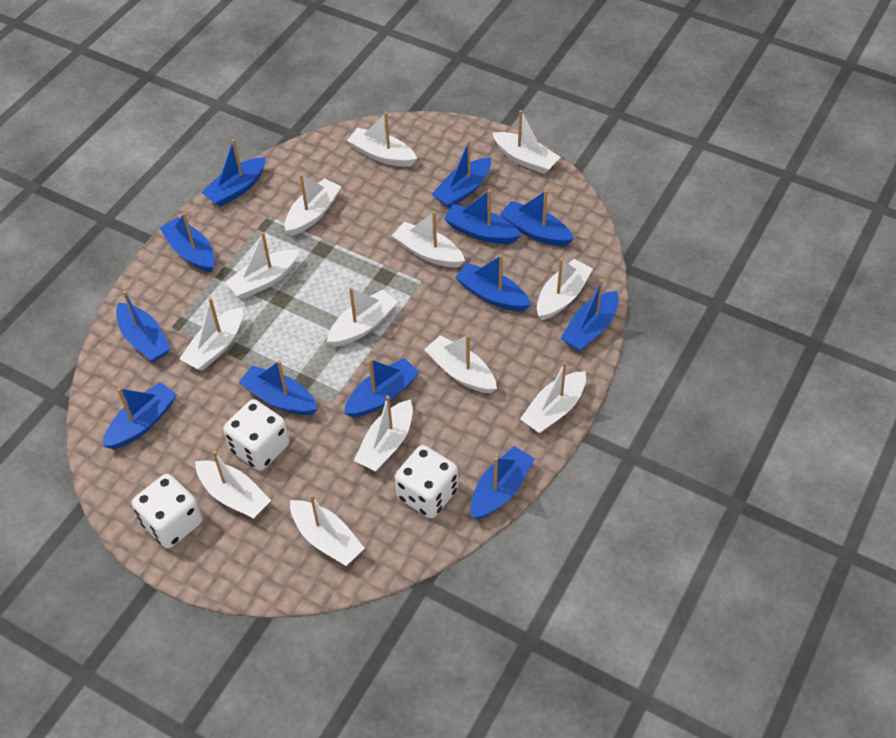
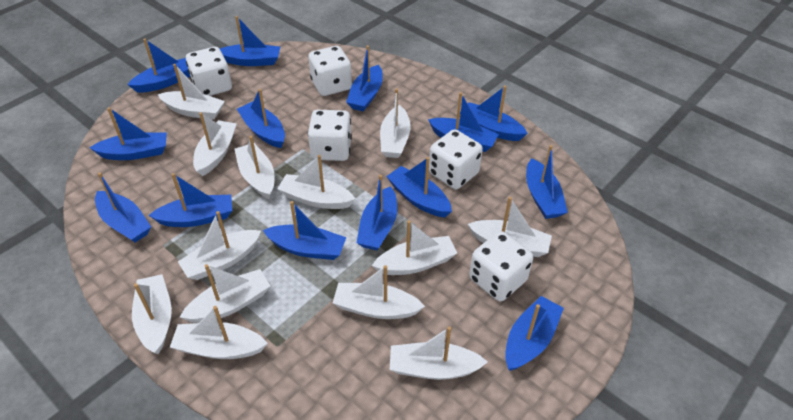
blue boat: [103,382,177,449] [116,291,171,362] [160,212,215,273] [201,139,266,207] [238,360,318,415] [344,358,420,417] [432,140,491,208] [444,190,521,244] [455,255,531,311] [470,446,535,520] [500,190,574,246] [561,279,619,351] = 12 -> [90,107,167,160] [95,172,151,243] [127,39,190,93] [148,173,232,227] [220,16,280,66] [237,89,285,148] [263,201,346,260] [346,45,383,111] [357,175,397,250] [386,157,452,217] [428,92,499,152] [460,86,528,141] [505,296,564,371] [526,145,568,219] = 14
white dice: [132,474,202,549] [223,399,289,471] [395,445,458,518] = 3 -> [186,47,232,96] [308,46,352,96] [308,110,352,161] [429,129,483,189] [469,231,533,302] = 5

